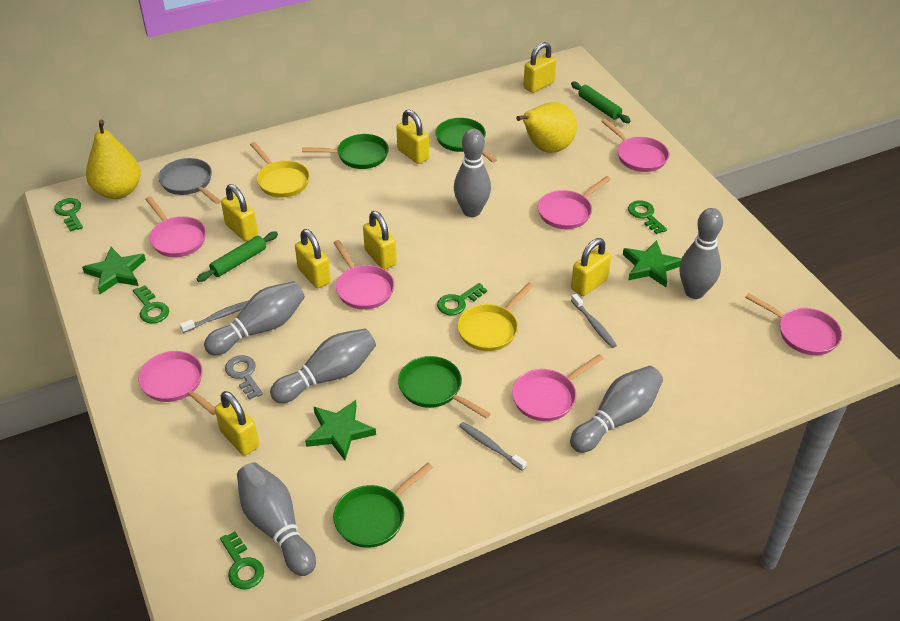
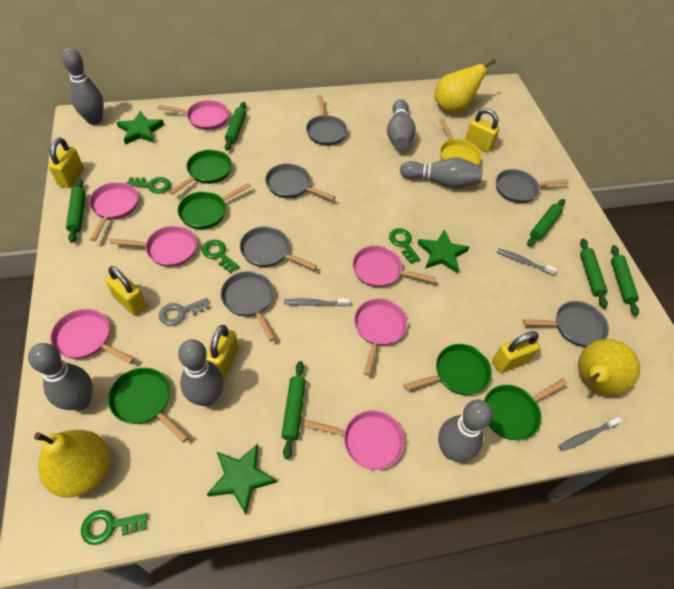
green key: [54,198,83,232] [133,285,169,324] [220,531,264,589] [437,283,487,315] [628,201,667,234] = 5 -> [81,510,148,545] [127,177,171,194] [202,240,240,273] [389,228,421,264] = 4
green pan: [302,134,389,169] [333,463,433,548] [398,356,491,419] [435,118,497,163] = 4 -> [108,368,189,443] [169,150,232,195] [178,182,251,229] [403,344,492,395] [484,379,568,440] = 5
green rolling pin: [197,232,278,282] [571,82,631,123] = 2 -> [66,179,86,243] [225,102,246,151] [281,361,306,459] [527,199,565,246] [580,238,608,308] [611,245,639,316] = 6
grey pan: [158,158,221,204] = 1 -> [220,271,276,342] [240,226,317,270] [265,163,335,200] [306,95,347,146] [496,169,569,203] [523,301,609,347] = 6
yellow padlock: [215,391,259,456] [221,184,258,241] [295,229,331,288] [363,211,397,269] [396,110,429,164] [523,42,556,93] [571,238,611,296] = 7 -> [49,137,84,188] [105,266,147,316] [206,325,238,378] [465,108,500,152] [492,331,540,373] = 5
yellow pan: [250,142,310,197] [457,283,534,351] = 2 -> [439,119,482,165] = 1
yellow pear: [86,120,141,199] [516,102,577,153] = 2 -> [34,430,110,498] [434,59,496,113] [578,339,640,395] = 3

